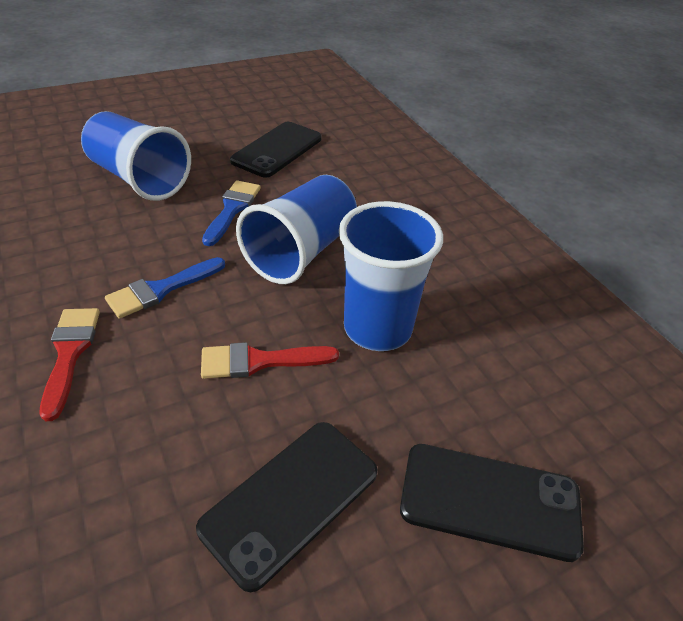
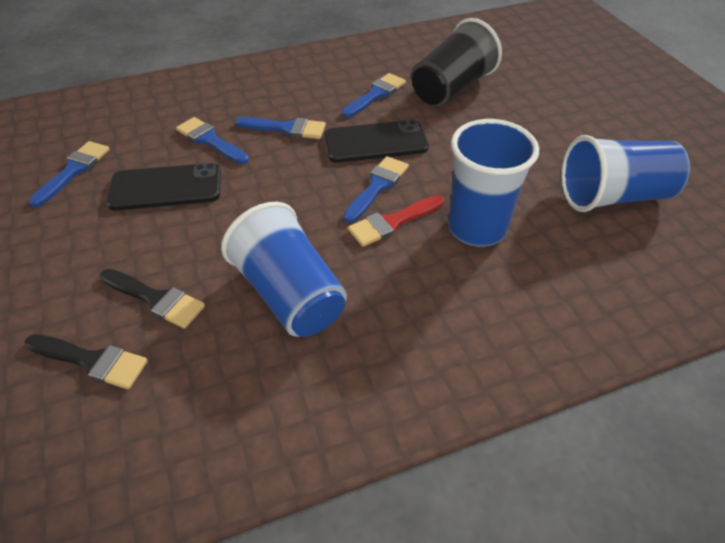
black brush: none = 0 -> [25,334,148,389] [100,269,205,329] = 2
black cup: none = 0 -> [411,18,502,107] = 1
black phone: [196,422,378,592] [230,122,322,177] [400,444,584,562] = 3 -> [106,163,221,211] [324,119,429,163] = 2
blue brush: [105,257,225,319] [202,180,261,246] = 2 -> [29,141,110,208] [176,117,249,164] [235,117,326,139] [342,73,406,118] [344,156,409,223] = 5
red brush: [40,308,100,421] [201,342,339,379] = 2 -> [348,195,444,247] = 1

